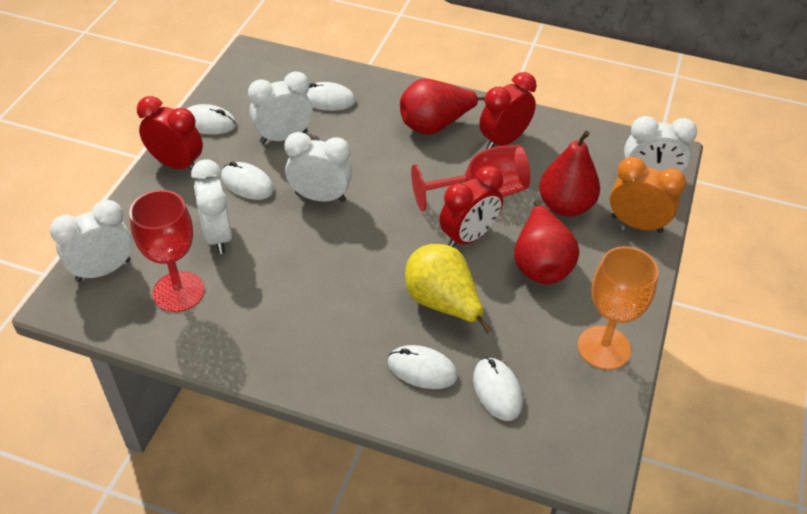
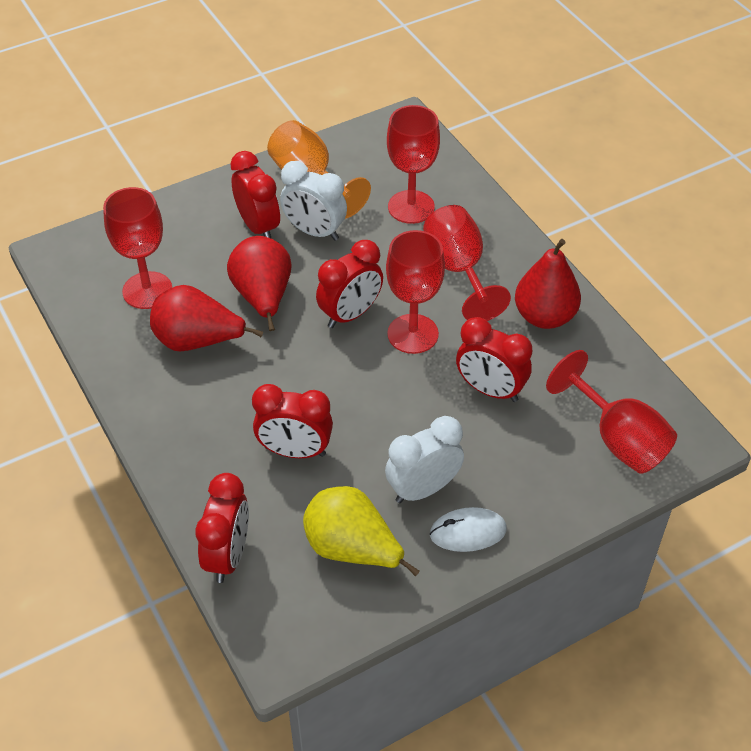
orange clock: [610,157,686,233] = 1 -> none = 0
red clock: [137,96,203,170] [439,166,503,248] [479,72,536,149] = 3 -> [195,473,249,583] [230,151,280,239] [252,384,333,458] [316,240,383,328] [456,317,532,402] = 5
red goblet: [129,190,205,312] [411,145,530,211] = 2 -> [103,187,172,309] [386,230,445,354] [387,105,440,224] [423,205,511,321] [546,350,677,474] = 5
white clock: [50,200,132,282] [191,159,232,254] [248,71,313,144] [285,132,352,202] [624,116,697,172] = 5 -> [280,161,347,241] [385,416,464,503] = 2
white mouse: [187,104,237,134] [221,162,274,200] [306,82,356,111] [388,345,458,389] [473,357,523,421] = 5 -> [430,507,507,552] = 1

